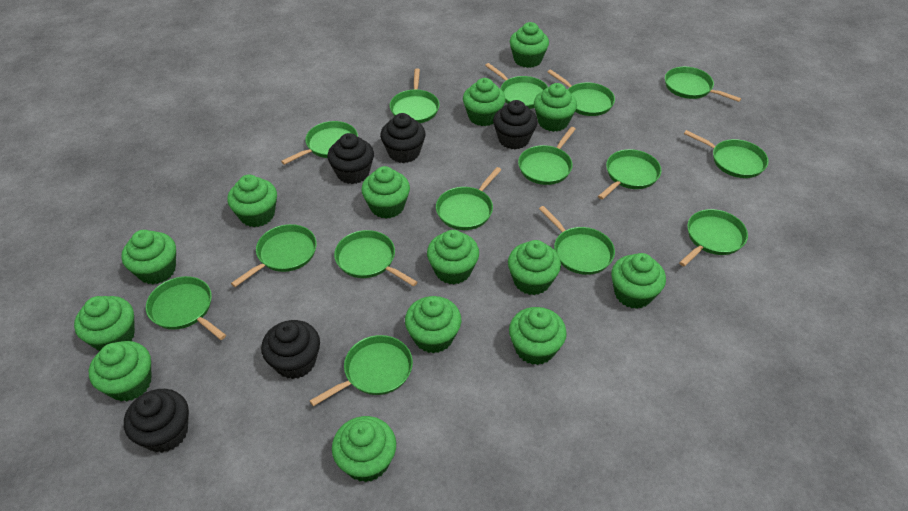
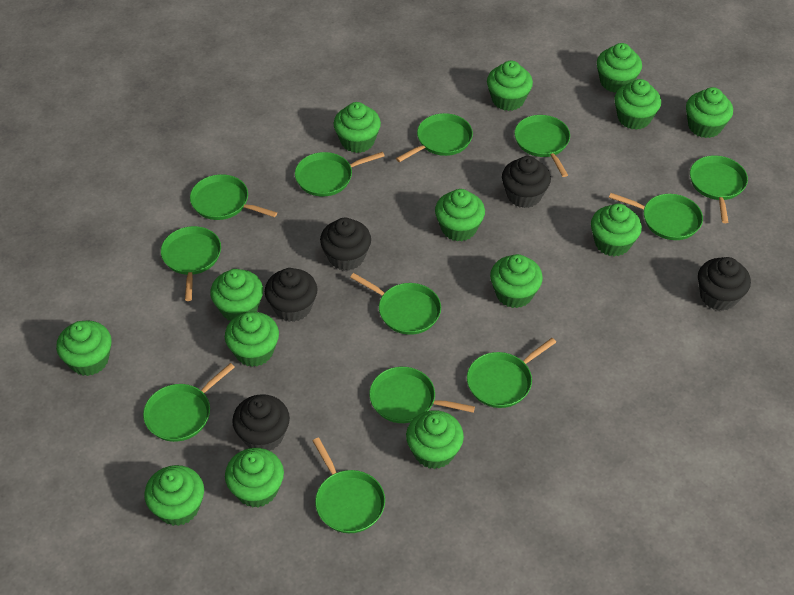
green pan: [146,276,226,340] [231,224,317,287] [281,121,358,165] [310,335,413,406] [334,230,418,287] [390,68,440,123] [436,167,501,230] [485,63,548,109] [518,127,576,185] [539,206,615,275] [548,70,615,116] [598,149,662,200] [665,67,741,102] [679,209,748,267] [684,130,769,178] = 15 -> [143,363,235,442] [161,226,221,301] [190,174,277,220] [295,152,385,197] [313,437,385,533] [350,273,441,335] [369,367,475,423] [396,113,473,162] [467,338,556,408] [514,115,570,177] [609,193,703,240] [690,156,748,223] = 12

